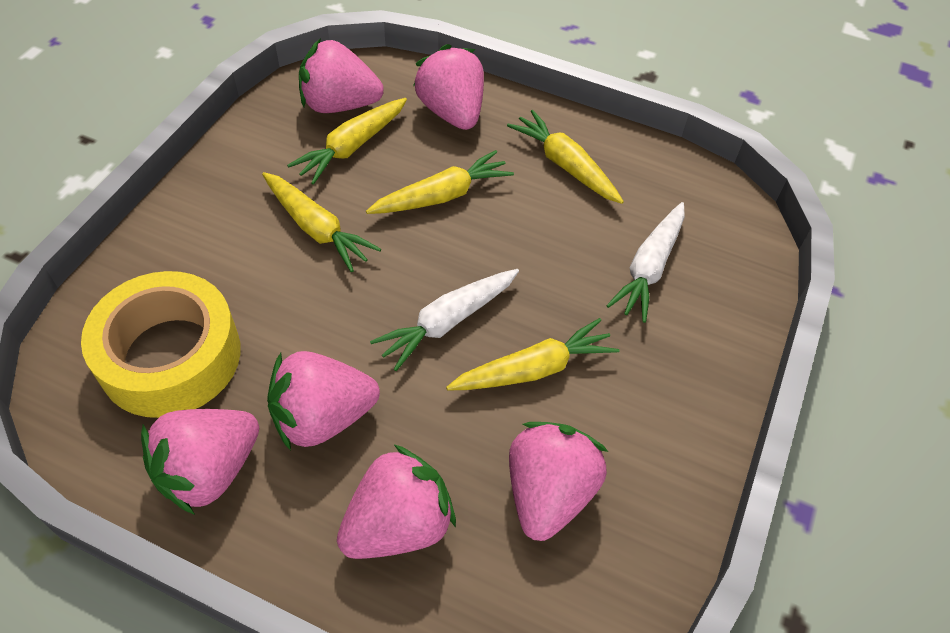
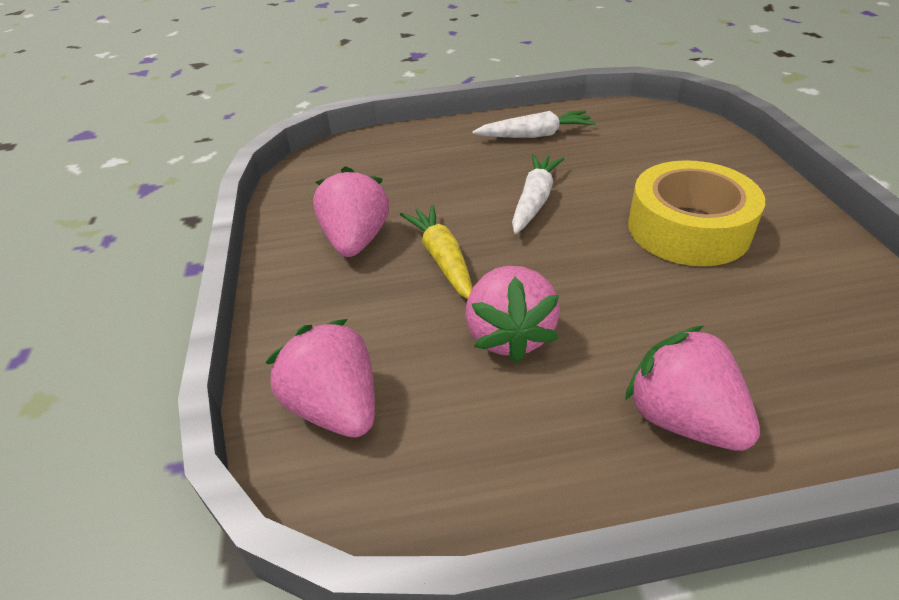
pink strawberry: [141,409,259,515] [267,351,380,451] [299,38,384,113] [337,445,456,559] [413,44,484,130] [509,422,608,541] = 6 -> [265,319,375,438] [313,166,389,257] [465,266,560,363] [625,325,760,451] = 4
yellow carrot: [262,172,381,272] [287,98,407,185] [366,150,514,214] [446,318,619,390] [507,110,624,204] = 5 -> [400,205,473,299] = 1

